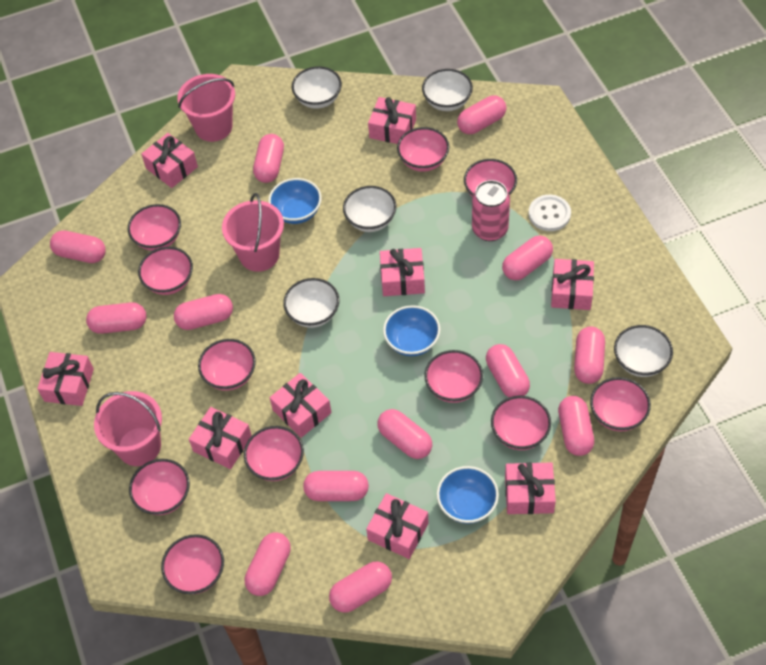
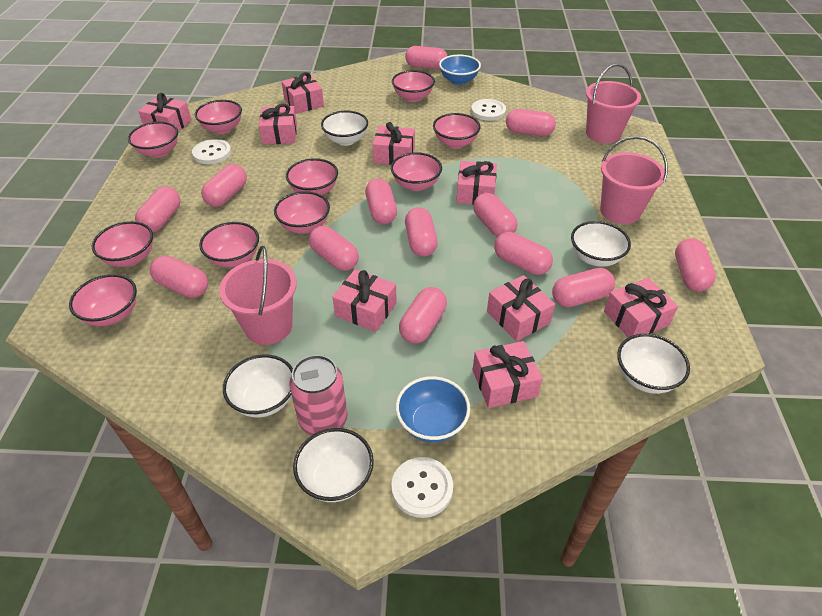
blue bowl: [268,178,322,224] [383,305,440,356] [437,466,499,524] = 3 -> [396,376,470,442] [439,55,481,85] = 2
pink bowl: [128,204,181,251] [129,459,190,515] [138,247,193,295] [161,534,224,594] [198,339,256,391] [244,426,304,481] [397,127,449,172] [424,350,483,403] [464,159,517,197] [491,396,551,450] [590,377,651,432] = 11 -> [69,274,137,326] [92,221,153,267] [128,122,178,158] [195,100,242,134] [199,222,259,267] [274,191,330,234] [286,158,338,195] [391,152,442,191] [392,70,435,102] [433,113,480,148] = 10
white button: [529,195,571,231] = 1 -> [192,139,231,164] [391,457,453,518] [471,99,506,121] = 3

